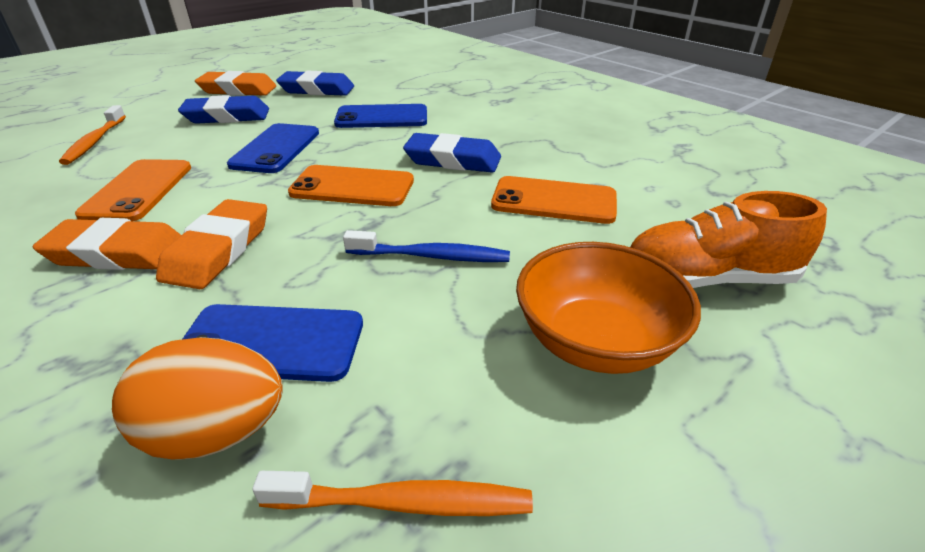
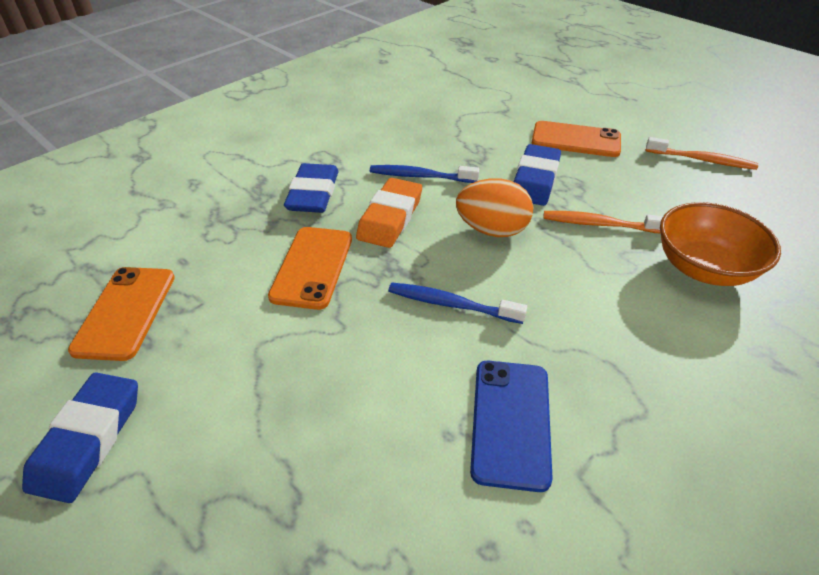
blue phone: [183,304,363,382] [227,123,319,173] [334,104,427,128] = 3 -> [470,361,553,492] = 1
blue toothbrush: [343,230,510,262] = 1 -> [370,165,479,183] [388,283,527,324] = 2
orange eraser: [33,218,181,270] [156,199,267,289] [195,71,276,96] = 3 -> [356,178,422,248] = 1
orange shoe: [630,191,827,288] = 1 -> none = 0

